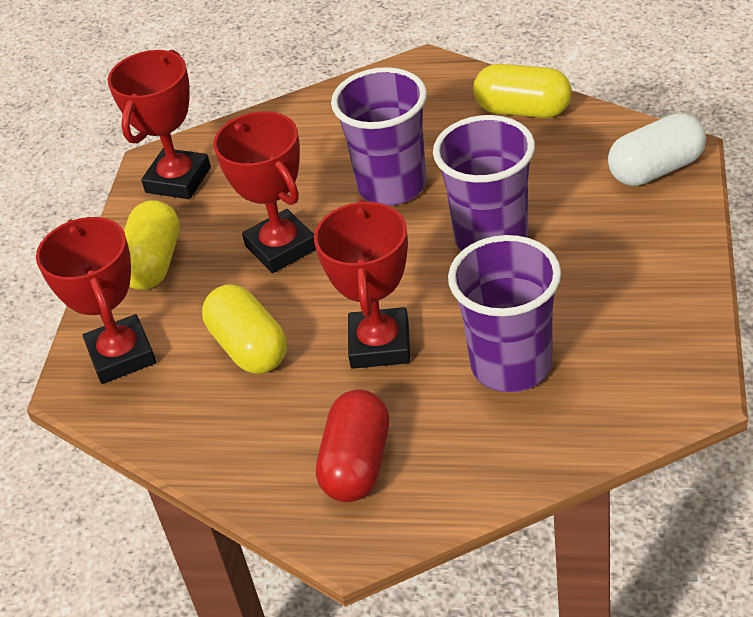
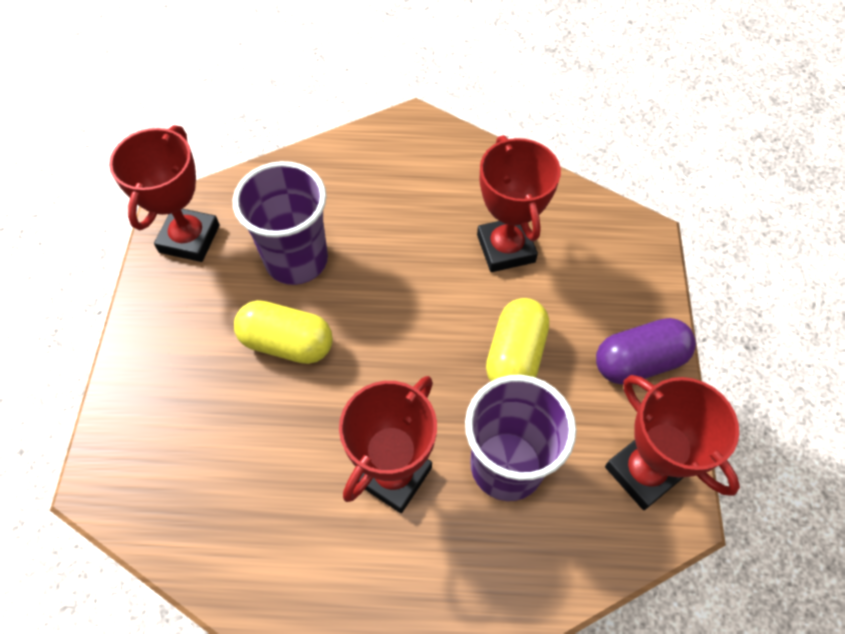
purple capsule: none = 0 -> [596,318,696,385] = 1
purple cup: [331,67,427,206] [433,115,535,251] [448,235,561,392] = 3 -> [233,161,328,285] [465,375,576,501] = 2
red capsule: [316,389,389,502] = 1 -> none = 0
white capsule: [608,113,706,186] = 1 -> none = 0
yellow capsule: [124,200,180,290] [202,284,287,374] [473,64,572,118] = 3 -> [234,300,333,364] [486,298,549,381] = 2

